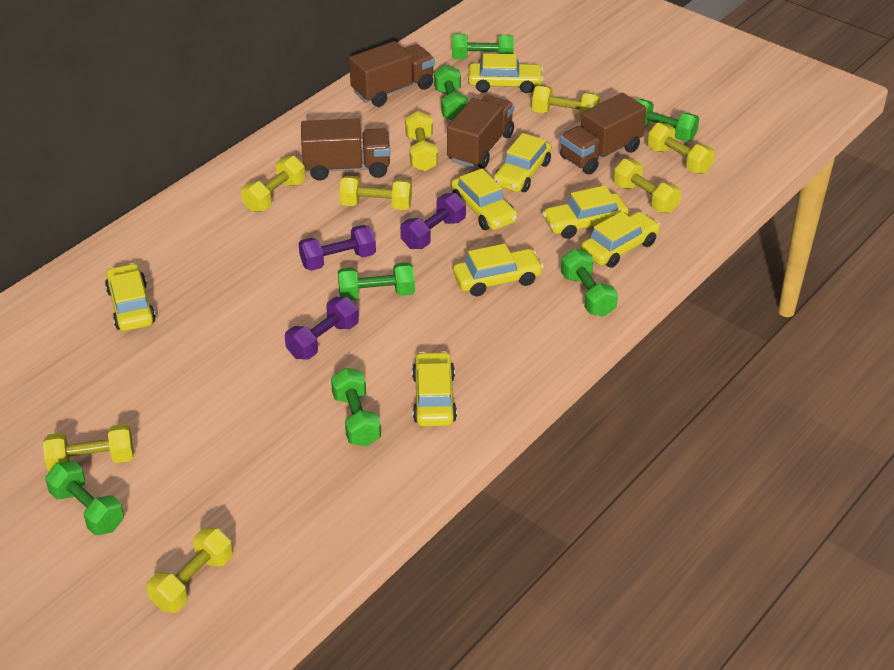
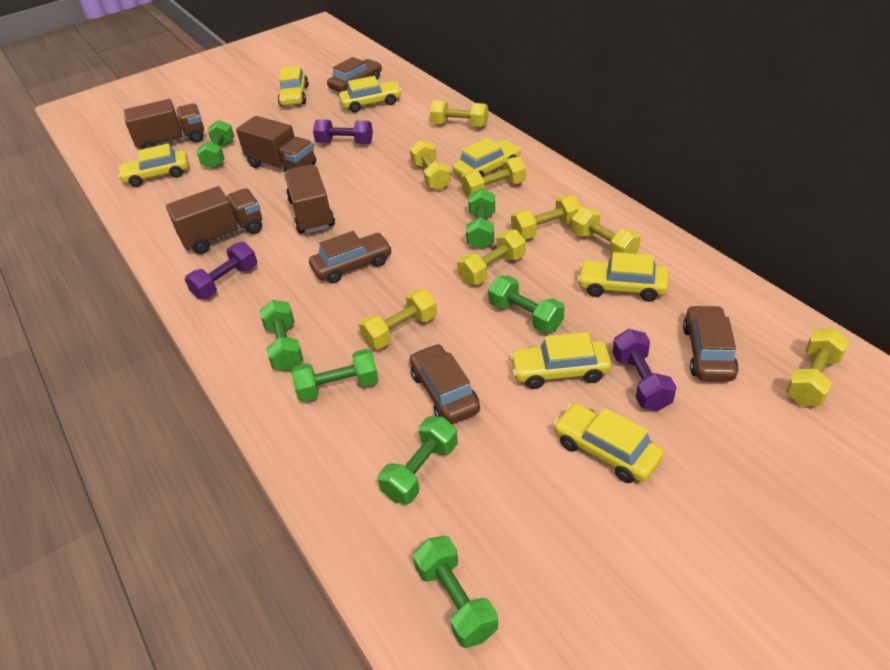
brown car: none = 0 -> [309,231,392,283] [327,57,382,92] [410,344,480,424] [683,305,739,381] = 4
yellow car: [105,263,156,331] [412,351,457,427] [451,169,518,230] [453,244,544,296] [468,53,543,93] [493,133,552,192] [542,185,629,239] [581,211,660,268] = 8 -> [118,143,188,187] [278,66,309,106] [339,76,402,113] [452,138,521,178] [510,332,612,389] [553,403,664,483] [577,252,669,302] = 7

